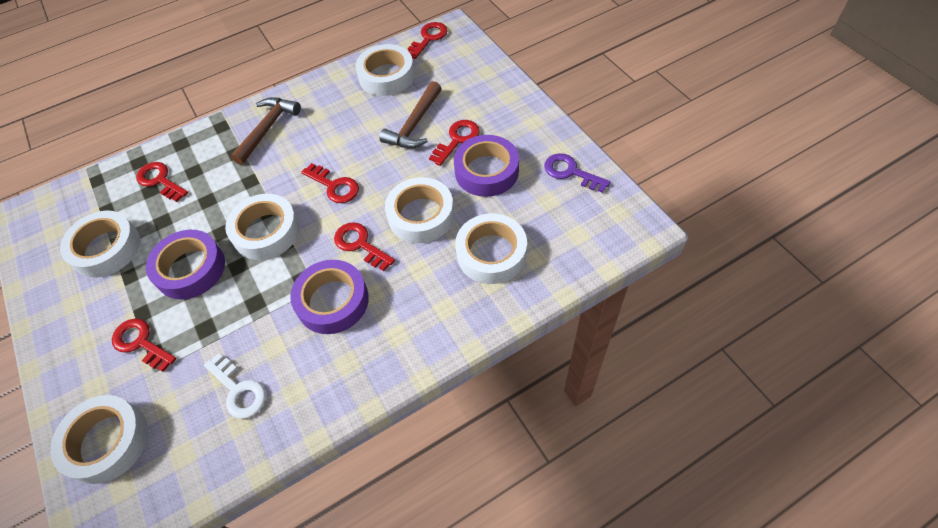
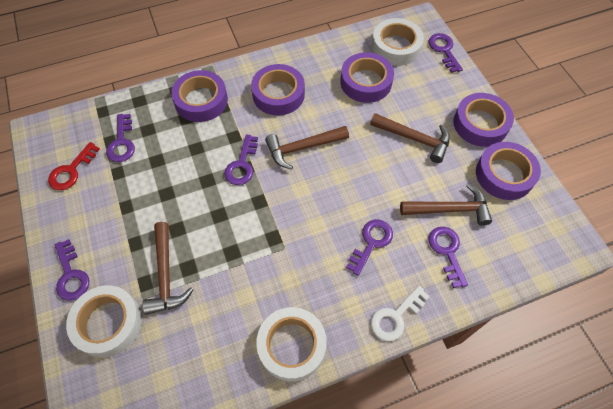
brown hammer: [230,97,301,165] [380,81,442,148] = 2 -> [142,222,193,315] [265,126,349,170] [370,113,450,163] [400,184,492,226] = 4
purple key: [544,153,610,193] = 1 -> [55,239,89,301] [106,114,135,162] [224,134,258,185] [346,220,393,276] [428,33,463,73] [428,227,468,288] = 6
purple tape: [146,230,225,300] [290,260,369,334] [454,135,519,197] = 3 -> [171,70,228,122] [251,64,305,116] [341,52,394,103] [453,93,514,147] [476,142,541,200] = 5
red key: [112,319,176,372] [136,162,188,202] [301,163,359,203] [334,222,395,271] [408,22,448,59] [429,120,480,166] = 6 -> [48,142,100,190] = 1
white tape: [50,395,148,484] [60,211,140,278] [225,194,300,260] [355,44,415,96] [385,177,454,243] [455,213,527,284] = 6 -> [66,285,142,358] [256,307,327,382] [372,18,424,66] = 3

